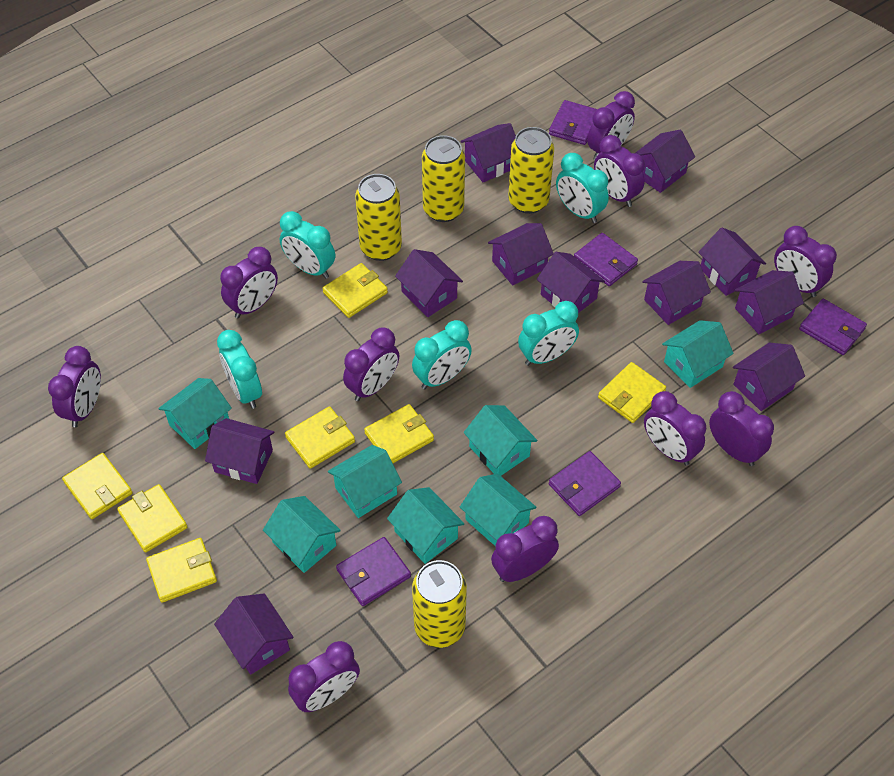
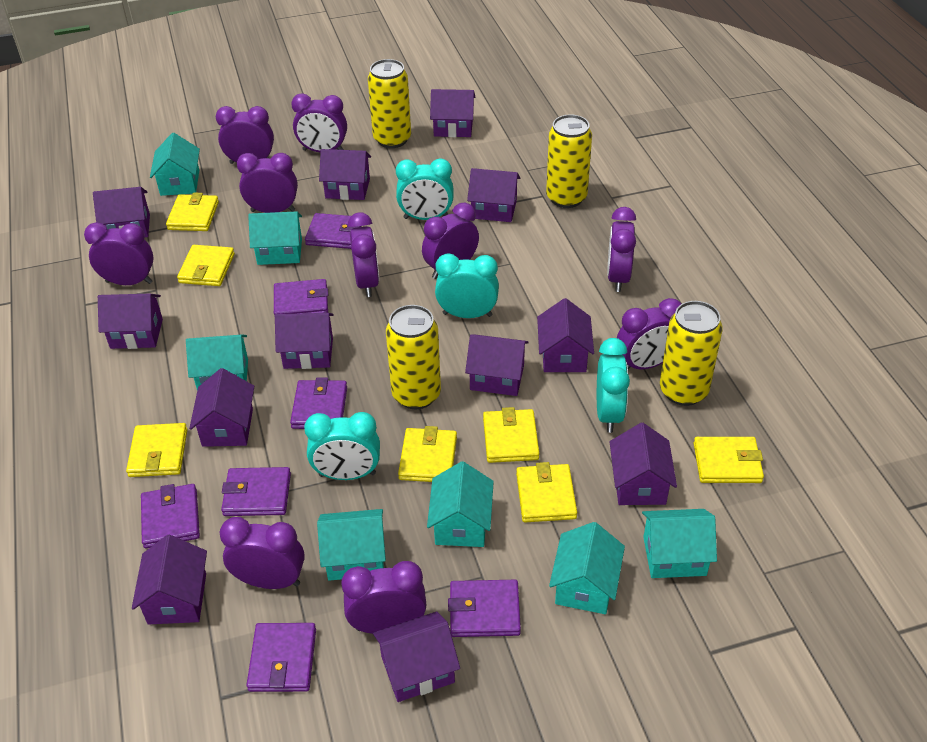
purple house: [205,418,274,484] [214,594,294,675] [395,249,463,317] [460,123,516,183] [488,223,554,286] [537,252,605,313] [635,130,695,193] [642,261,711,325] [698,228,766,296] [733,343,805,411] [735,270,804,334] = 11 -> [93,187,150,237] [98,294,163,349] [132,535,207,625] [189,368,254,447] [275,313,333,369] [319,149,371,200] [373,612,460,702] [430,89,475,137] [465,334,529,396] [467,168,520,222] [537,298,594,372] [610,423,677,505] = 12
purple wallet: [336,537,411,606] [549,100,597,145] [549,451,621,516] [574,233,638,286] [799,298,867,355] = 5 -> [141,484,200,548] [221,467,291,516] [247,623,316,692] [274,279,328,317] [290,377,347,429] [305,213,362,249] [448,580,521,637] = 7
turquoise clock: [217,330,262,409] [280,211,335,279] [412,320,472,389] [518,301,579,366] [556,153,609,223] = 5 -> [304,412,380,480] [396,159,454,220] [435,253,499,318] [597,338,630,433] = 4

